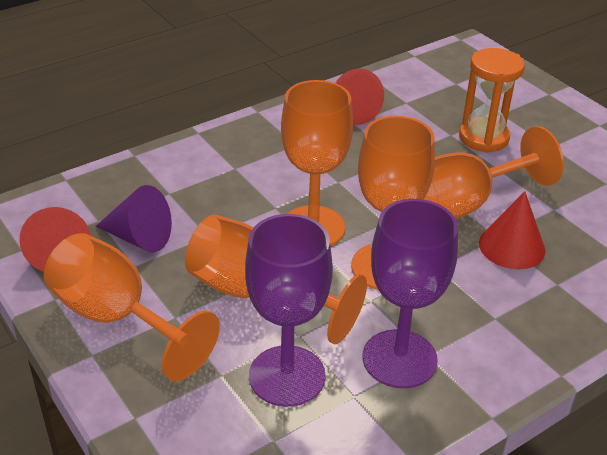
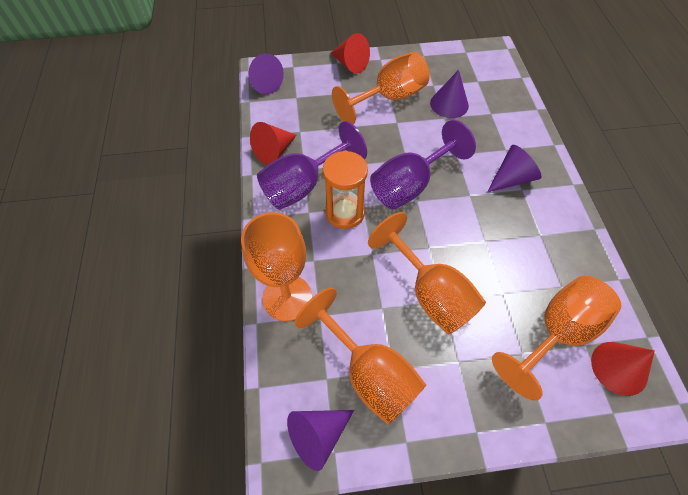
purple cone: [96,185,172,252] = 1 -> [249,53,284,94] [287,410,354,471] [430,70,469,118] [487,145,541,192] = 4

